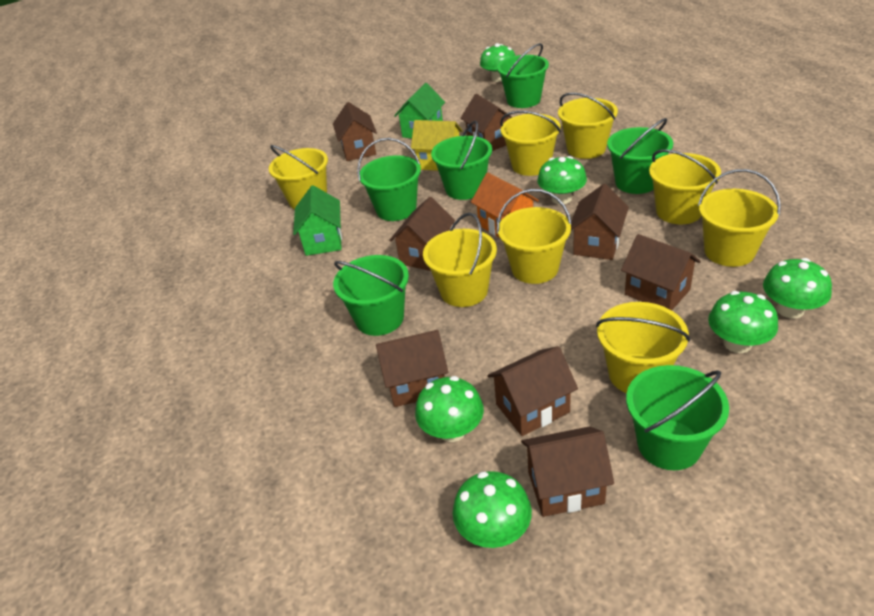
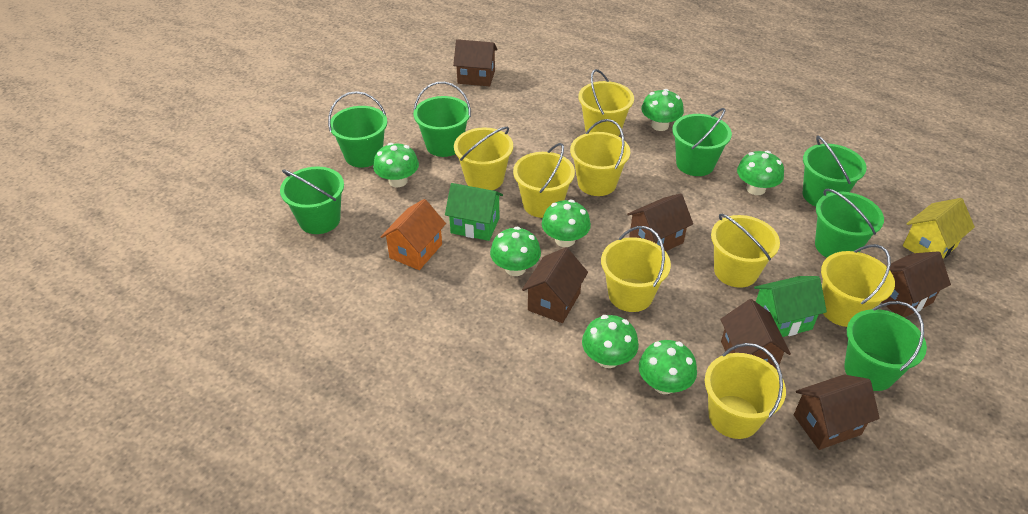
brown house: [333,102,377,161] [376,330,448,407] [389,197,455,271] [461,94,512,151] [487,346,578,436] [521,426,614,517] [571,184,629,260] [621,234,701,310] = 8 -> [453,39,497,86] [522,247,588,323] [627,193,693,251] [720,299,791,370] [794,374,880,450] [882,251,951,318] = 6
green bucket: [333,255,409,336] [357,138,421,221] [431,121,492,200] [497,43,549,108] [607,118,673,194] [626,365,729,470] = 6 -> [280,167,344,234] [328,91,387,168] [414,82,471,157] [672,108,732,176] [803,136,867,207] [815,189,884,258] [844,301,927,391] = 7
green mushroom: [415,376,484,442] [453,471,532,548] [480,43,515,82] [537,156,587,204] [708,291,778,353] [763,258,832,319] = 6 -> [373,143,419,187] [490,226,541,276] [542,200,591,247] [582,315,639,368] [639,340,697,394] [641,89,684,131] [737,151,784,195] = 7

